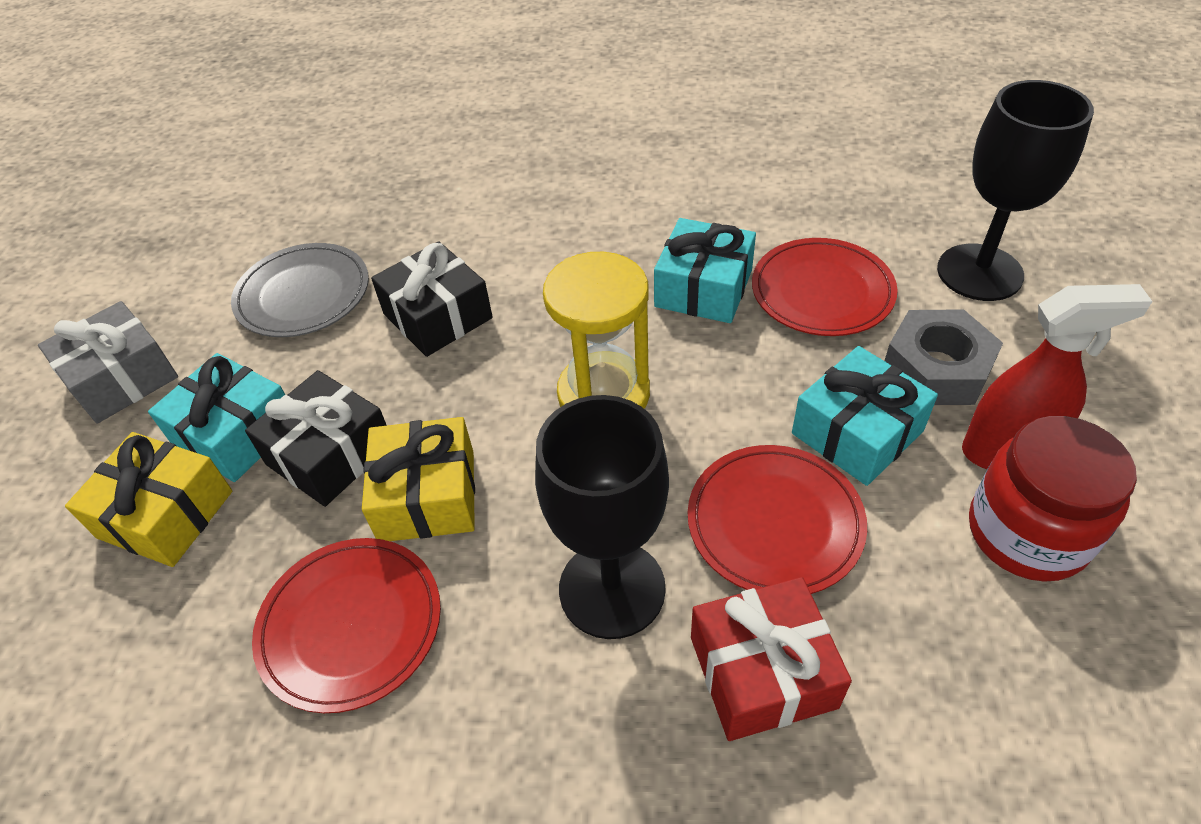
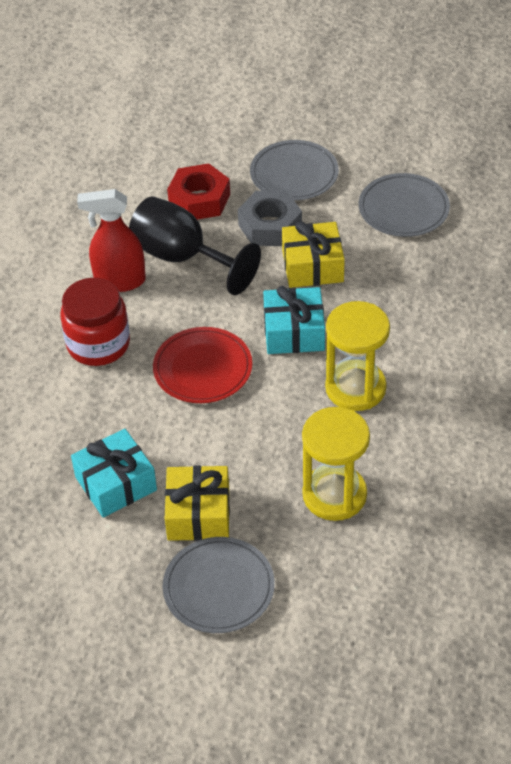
black gift: [245,370,387,507] [371,241,493,357] = 2 -> none = 0
black goblet: [535,395,669,639] [937,80,1094,301] = 2 -> [129,197,261,295] = 1
grey gift: [38,301,178,424] = 1 -> none = 0
grey plate: [231,243,369,337] = 1 -> [162,537,275,633] [250,140,339,201] [359,173,450,237] = 3
red gift: [691,577,852,741] = 1 -> none = 0
red nut: none = 0 -> [167,163,230,220] = 1
red plate: [252,538,441,713] [688,445,867,594] [752,238,898,336] = 3 -> [153,327,252,403] = 1
turquoise gift: [148,353,285,482] [654,218,756,323] [792,346,938,486] = 3 -> [71,429,157,518] [263,286,325,354] = 2
yellow hourglass: [543,252,650,409] = 1 -> [302,407,370,521] [325,301,390,411] = 2

